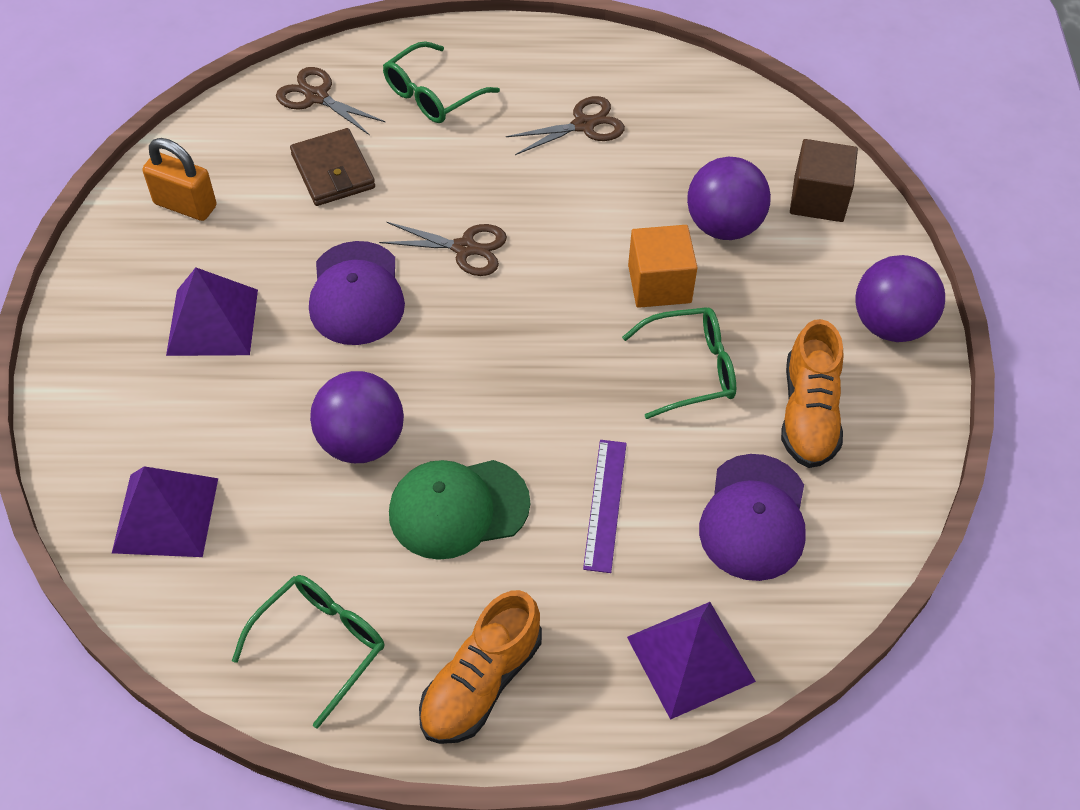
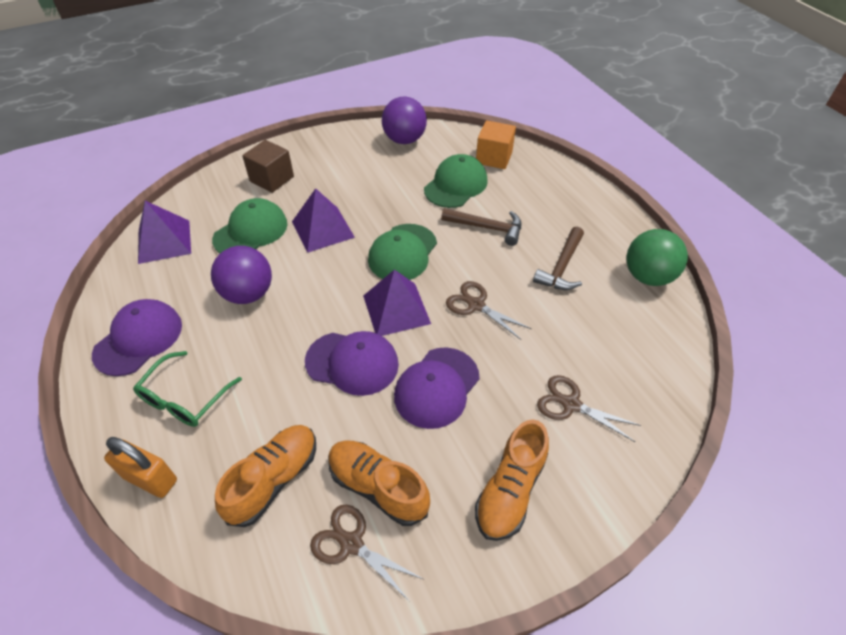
brown hammer: none = 0 -> [441,208,521,246] [533,227,584,290] = 2
brown wallet: [290,128,375,206] = 1 -> none = 0
green ball: none = 0 -> [627,229,688,286] = 1
green cap: [389,460,530,560] = 1 -> [212,198,288,253] [368,224,437,280] [424,154,488,208] = 3
green glasses: [232,575,384,729] [383,41,500,123] [622,307,736,419] = 3 -> [133,351,242,427] = 1
orange shoe: [419,590,542,744] [781,319,843,468] = 2 -> [215,425,316,527] [328,440,430,526] [475,419,549,541] = 3
purple ball: [310,371,404,463] [687,157,771,240] [855,255,945,342] = 3 -> [211,246,272,304] [382,97,427,144] = 2
purple cap: [309,241,405,345] [699,454,806,581] = 2 -> [92,299,182,376] [305,331,399,396] [394,347,479,429] = 3
purple ruler: [583,440,627,573] = 1 -> none = 0

